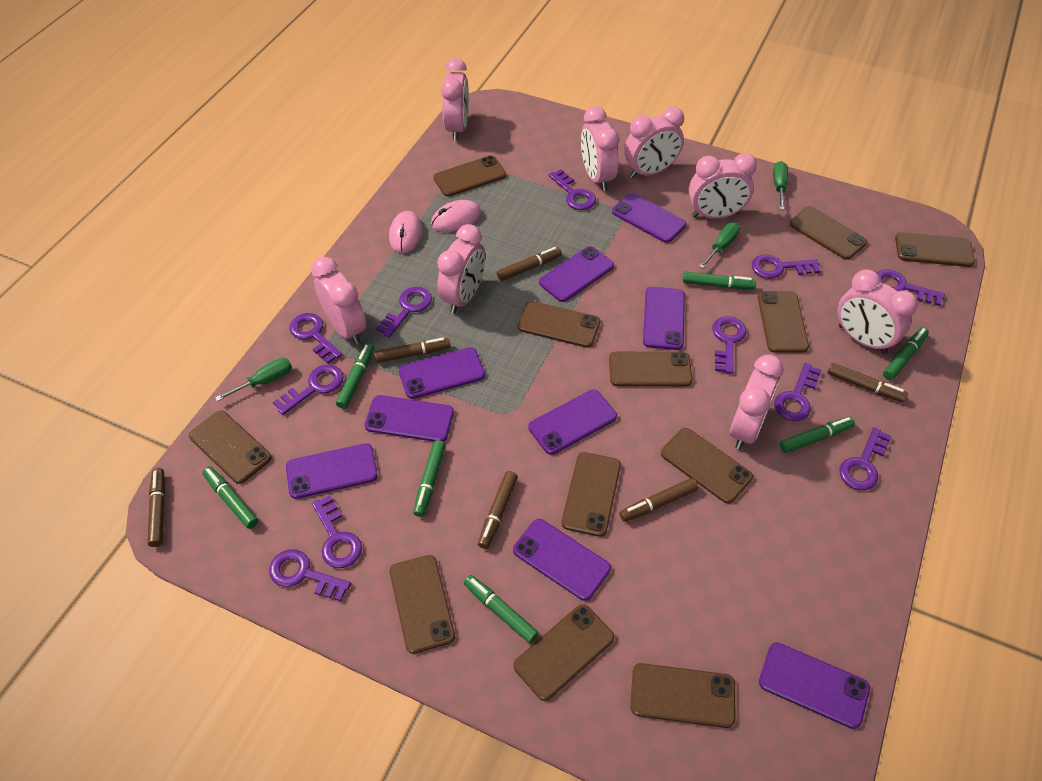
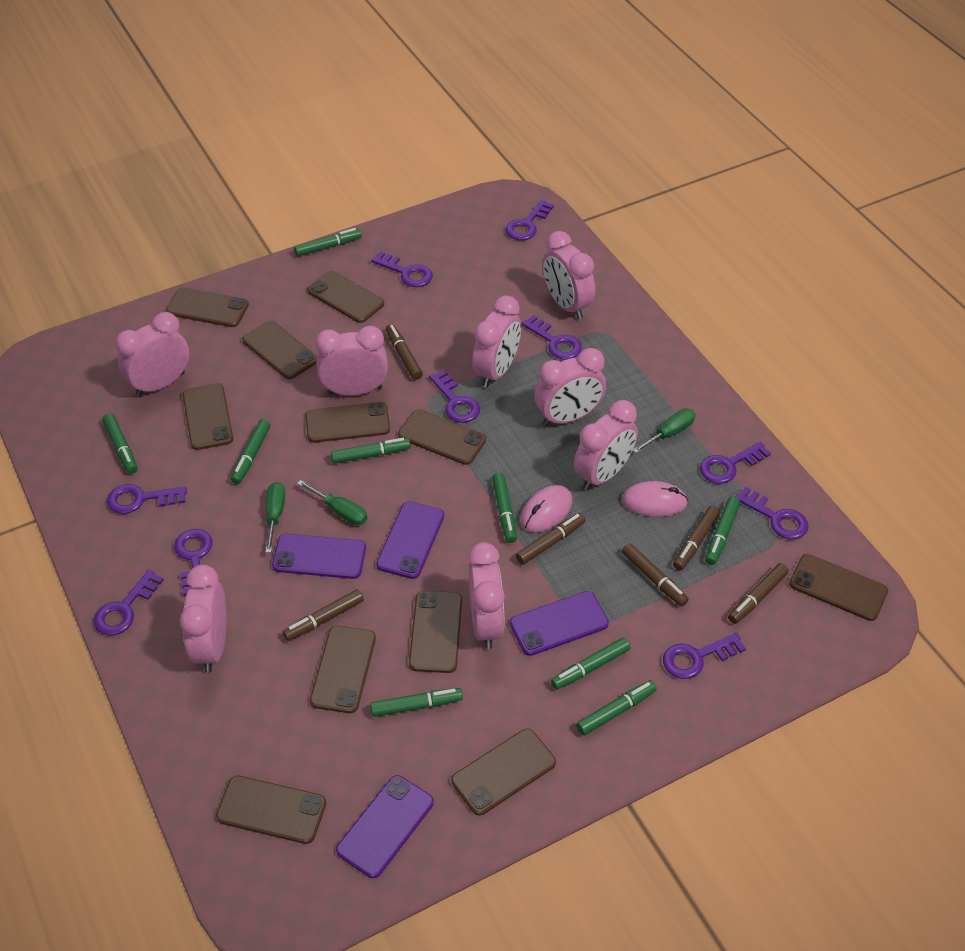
brown phone: [189,411,272,484] [389,555,455,654] [433,156,506,197] [513,604,614,701] [518,301,601,348] [561,452,621,537] [609,352,693,387] [630,663,735,728] [661,428,753,504] [758,291,809,353] [790,206,867,260] [895,232,975,267] = 12 -> [166,287,249,327] [182,383,233,450] [216,776,326,844] [242,321,317,379] [305,402,390,443] [307,271,384,323] [310,626,376,713] [398,409,486,465] [409,591,462,673] [451,729,556,815] [789,554,888,621] = 11
green marker: [202,466,258,529] [336,343,374,409] [413,440,446,517] [464,575,538,643] [683,272,756,289] [780,417,855,453] [883,327,929,380] = 7 -> [103,413,138,474] [231,419,271,484] [294,228,362,257] [331,438,411,464] [370,688,463,717] [492,473,517,543] [551,638,631,690] [576,680,657,736] [705,497,740,565] = 9
purple key: [269,549,351,601] [273,364,344,415] [289,313,342,364] [312,495,362,568] [376,287,432,337] [549,169,596,210] [713,316,746,374] [752,254,820,279] [774,363,822,421] [840,427,891,490] [877,269,945,306] = 11 -> [94,570,164,635] [107,484,187,514] [174,529,213,596] [371,251,433,287] [429,370,480,423] [506,200,554,240] [521,315,582,360] [663,633,746,679] [700,442,771,484] [735,487,808,540] = 10
purple phone: [286,443,378,499] [365,395,454,442] [399,347,485,399] [513,519,611,601] [529,390,617,455] [539,246,614,302] [612,193,686,243] [643,287,685,350] [759,642,870,729] = 9 -> [272,534,366,579] [336,775,434,878] [376,501,444,579] [510,591,609,656] = 4

